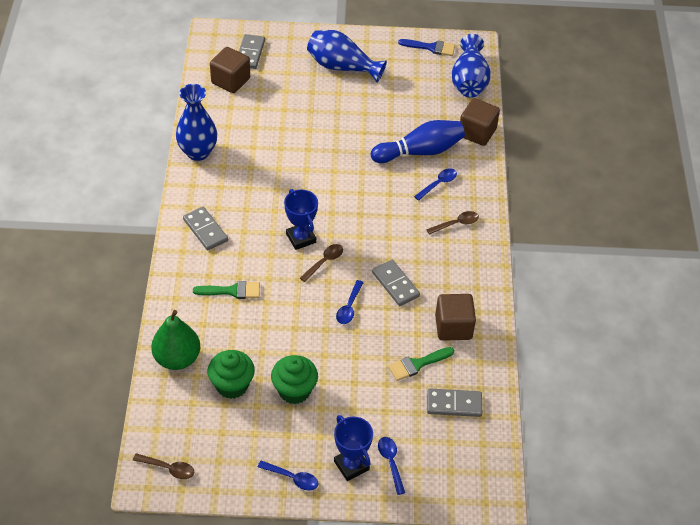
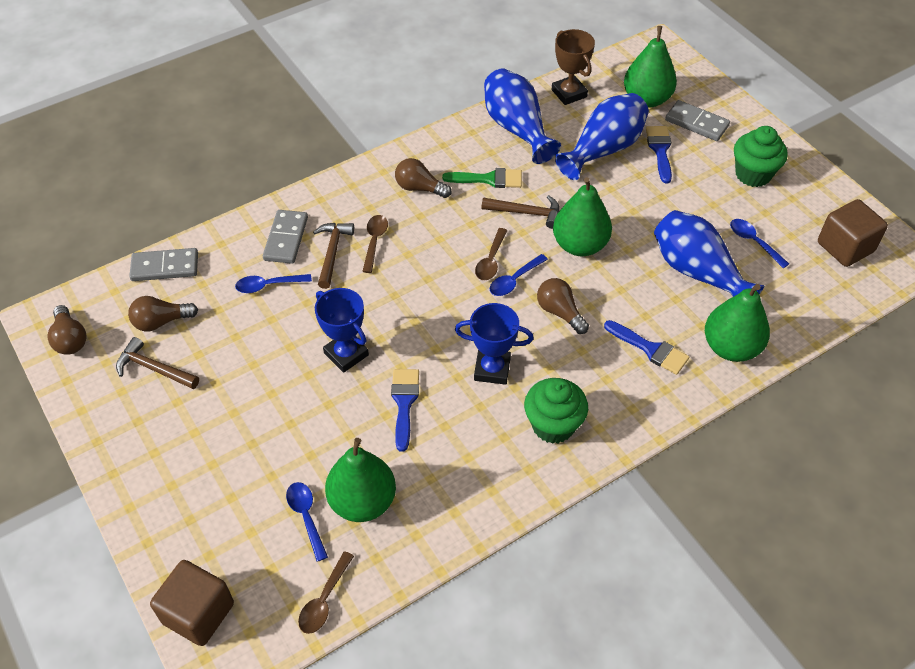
blue bowling pin: [371,120,465,163] = 1 -> none = 0
blue brush: [398,39,455,56] = 1 -> [391,369,419,452] [604,320,689,375] [646,126,672,183] = 3
brown cube: [210,47,250,93] [435,294,476,341] [460,98,500,146] = 3 -> [150,560,234,646] [818,199,888,267] = 2
brown hammer: none = 0 -> [116,337,199,389] [313,223,354,289] [481,195,559,229] = 3
brown light bulb: none = 0 -> [48,305,86,355] [128,296,198,332] [395,158,451,198] [537,278,589,334] = 4
brown trophy: none = 0 -> [551,29,595,105] = 1
green brush: [193,281,260,299] [388,347,454,381] = 2 -> [442,168,522,188] = 1
green pear: [151,310,200,370] = 1 -> [325,438,396,522] [553,177,612,256] [624,26,677,108] [705,284,770,362] = 4
grey domino: [183,207,228,250] [239,34,265,69] [372,260,420,306] [427,388,482,417] = 4 -> [129,248,198,281] [263,210,308,264] [665,100,730,141] = 3

